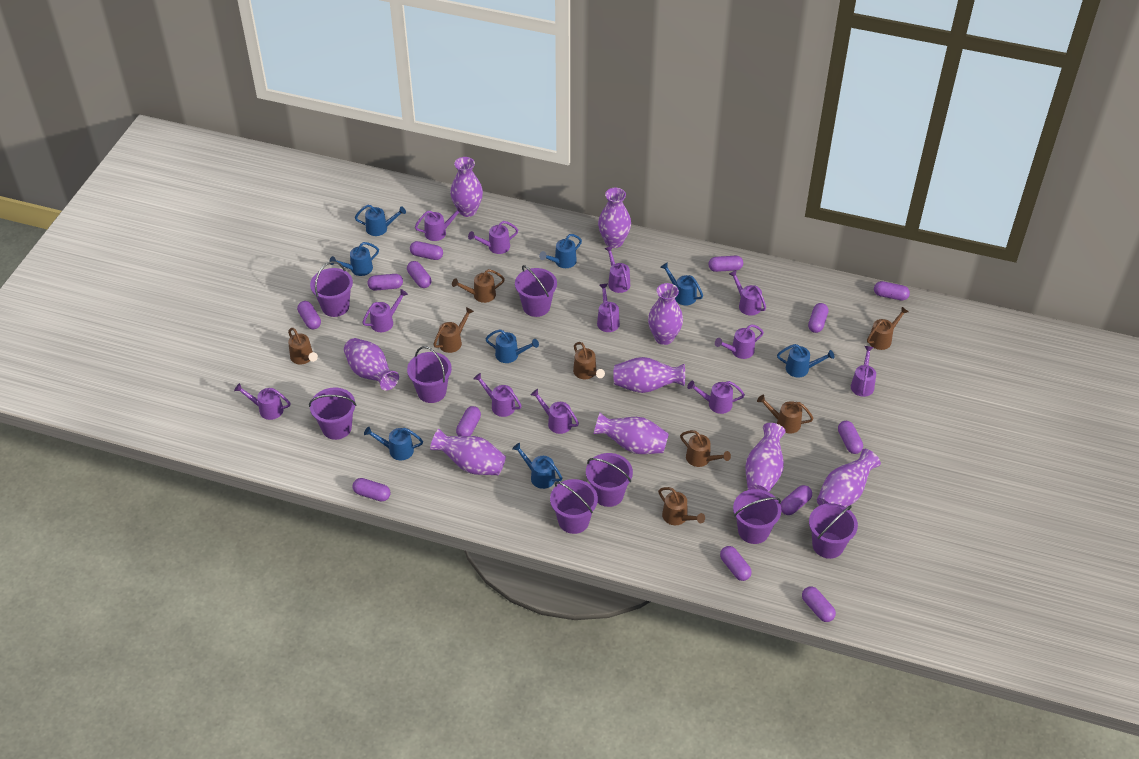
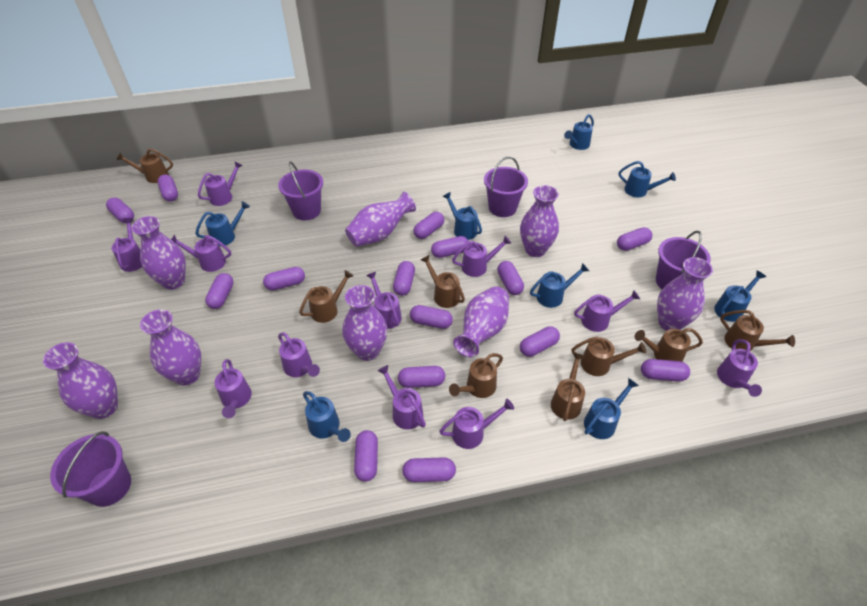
purple bucket: [309,388,356,440] [310,261,353,317] [407,346,452,403] [515,265,557,317] [550,479,598,534] [586,453,633,507] [733,489,781,544] [809,503,858,559] = 8 -> [50,431,131,507] [278,161,323,220] [484,156,528,217] [656,231,711,289] = 4
purple capsule: [297,301,321,329] [353,478,390,501] [367,274,403,291] [407,261,431,288] [410,241,443,260] [456,406,481,436] [709,256,743,272] [720,546,752,581] [780,485,812,515] [802,586,836,622] [808,303,828,333] [838,421,863,454] [874,281,910,301] = 13 -> [106,198,134,223] [158,174,178,202] [205,273,234,309] [263,267,305,290] [354,430,378,482] [393,261,415,296] [398,366,445,388] [402,457,456,482] [410,305,453,329] [414,212,444,239] [431,236,469,258] [497,261,524,295] [520,326,560,357] [617,227,652,251] [641,359,690,382] = 15
purple vase: [344,338,399,391] [430,429,506,475] [450,157,483,217] [594,413,669,454] [598,188,631,248] [613,357,685,393] [648,283,683,345] [745,423,786,492] [817,449,881,507] = 9 -> [43,342,118,419] [132,216,186,290] [140,309,201,386] [342,285,387,361] [345,192,416,247] [453,286,509,357] [520,185,559,257] [657,257,713,331] = 8
purple watering can: [234,383,290,420] [362,289,408,332] [415,205,464,241] [468,221,518,254] [473,373,522,417] [531,389,579,434] [597,284,620,332] [604,246,630,293] [687,381,745,414] [715,324,764,359] [729,270,766,316] [851,346,876,397] = 12 -> [112,218,142,272] [171,234,231,272] [198,161,243,206] [215,359,252,418] [278,332,320,377] [366,272,402,329] [378,365,426,429] [439,399,514,449] [452,236,511,277] [574,290,640,332] [717,339,762,397] = 11

